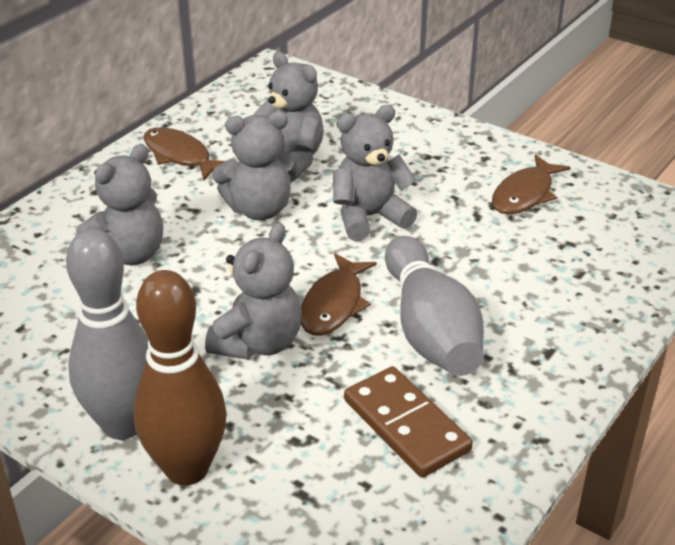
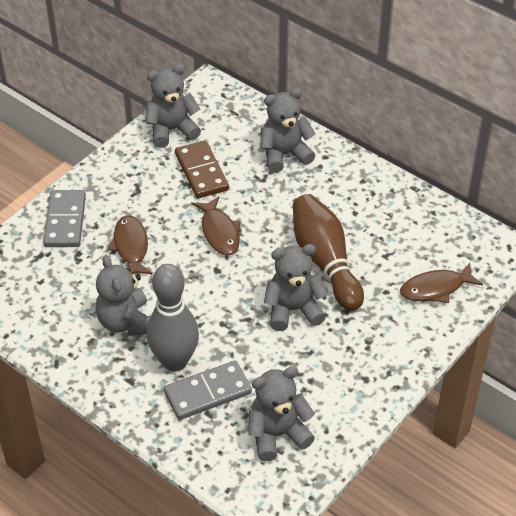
grey bowling pin: [66,229,148,440] [385,236,484,376] = 2 -> [147,264,199,372] = 1
grey domino: none = 0 -> [43,190,86,247] [164,360,252,420] = 2

